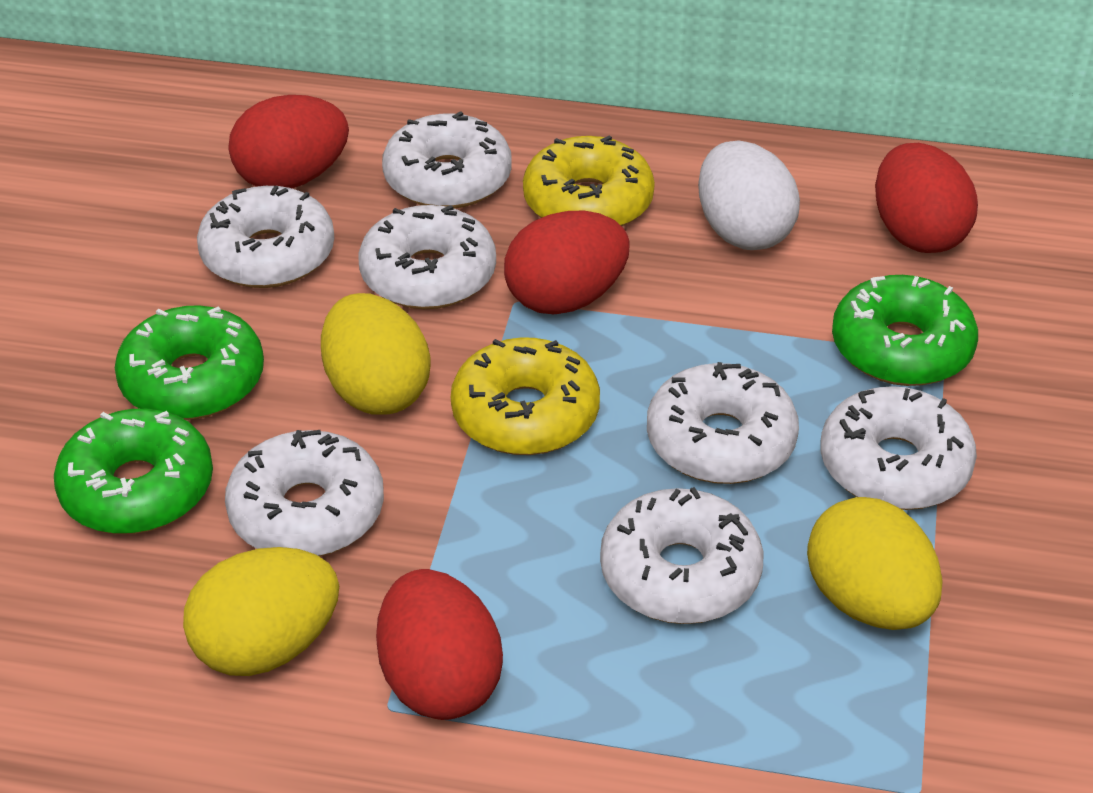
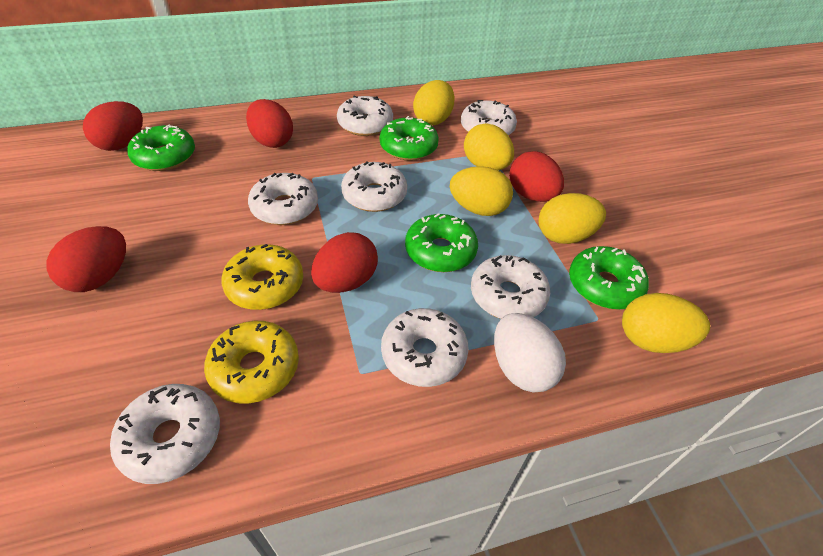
green donut: [54,409,213,534] [115,305,264,420] [832,275,978,386] = 3 -> [127,125,195,171] [380,116,439,161] [405,213,478,272] [569,246,649,310] = 4
red egg: [228,95,349,188] [376,569,503,720] [504,211,630,314] [875,143,978,253] = 4 -> [46,226,126,292] [83,101,143,151] [246,99,293,148] [311,232,378,293] [509,151,564,202] = 5
yellow egg: [183,547,339,676] [321,293,431,414] [807,497,943,630] = 3 -> [413,80,454,126] [450,166,513,216] [464,123,514,170] [538,193,606,244] [622,293,710,353] = 5

